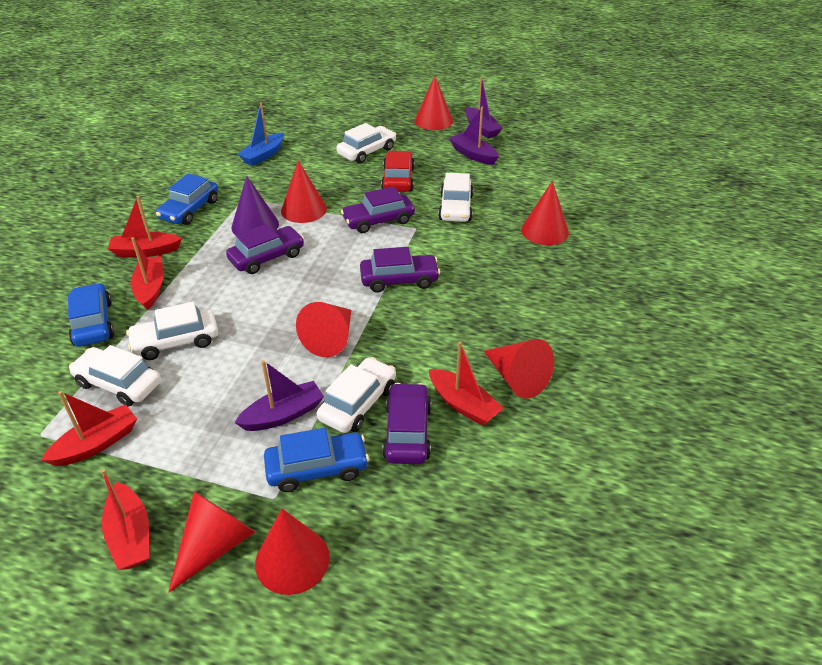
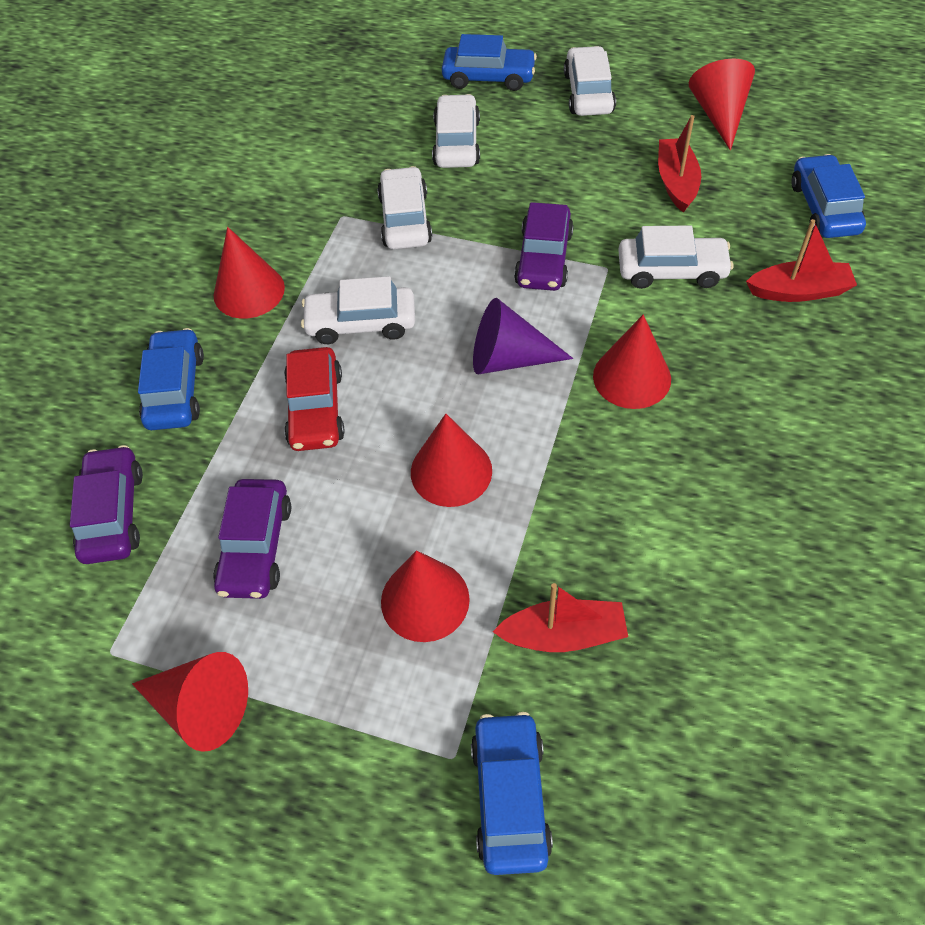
blue boat: [237,102,284,166] = 1 -> none = 0
blue car: [68,283,114,347] [156,173,218,225] [264,428,369,492] = 3 -> [138,328,204,430] [442,34,537,91] [471,712,553,875] [791,154,866,238] = 4
purple boat: [235,360,324,431] [449,107,499,165] [465,77,503,138] = 3 -> none = 0
purple car: [226,224,304,274] [341,186,415,233] [360,247,440,293] [382,383,431,464] = 4 -> [70,445,143,564] [213,479,291,599] [514,202,574,291] = 3
red boat: [41,391,137,466] [101,469,149,570] [108,196,182,257] [131,237,164,310] [429,341,504,426] = 5 -> [493,583,628,652] [658,115,701,213] [746,219,857,302] = 3
red cone: [168,492,255,592] [255,509,330,595] [281,161,327,223] [296,302,351,357] [415,76,453,130] [484,339,554,399] [521,181,569,245] = 7 -> [132,652,248,752] [214,227,285,319] [381,550,470,642] [411,414,492,507] [593,314,671,409] [689,58,755,150] = 6

